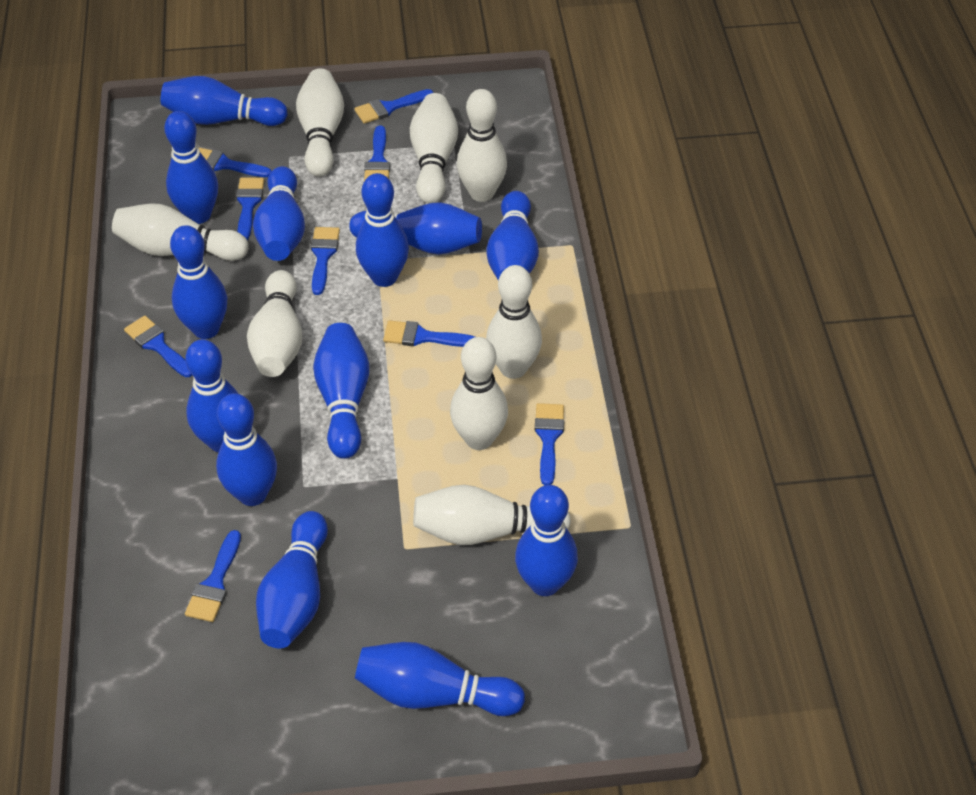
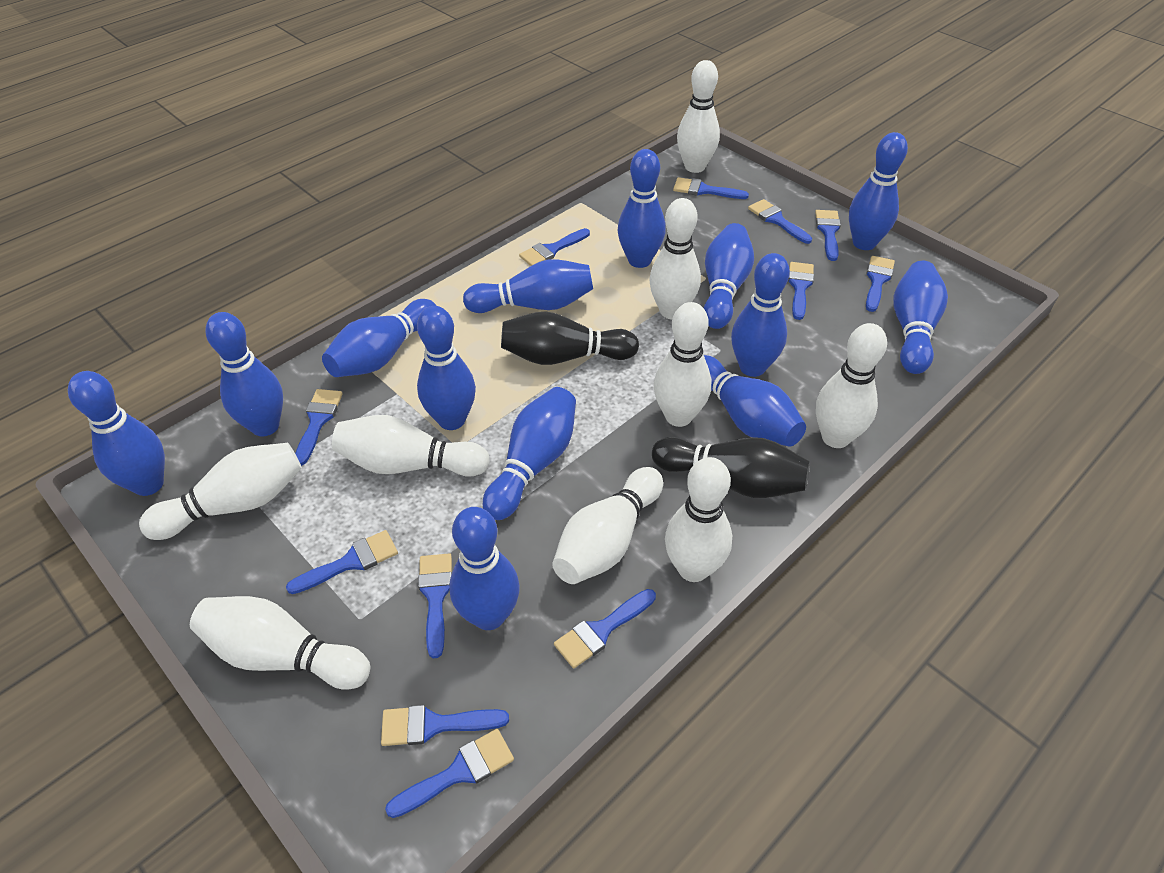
black bowling pin: none = 0 -> [501,311,639,365] [652,437,810,498] = 2
blue brush: [124,316,192,377] [185,530,241,622] [198,147,272,177] [236,177,264,240] [311,227,340,295] [354,89,433,124] [364,126,390,181] [383,320,475,347] [535,403,564,485] = 9 -> [286,530,398,594] [295,389,343,466] [381,705,509,746] [385,729,514,818] [418,553,452,658] [519,228,590,266] [554,589,656,668] [673,177,749,199] [748,199,812,244] [788,262,814,320] [815,210,841,261] [866,256,895,312] = 12
white bowling pin: [112,203,249,261] [247,270,302,377] [296,69,344,177] [410,93,458,204] [413,485,571,545] [450,337,508,450] [457,89,507,202] [486,265,542,379] = 8 -> [139,443,302,540] [190,596,371,690] [332,415,490,477] [552,467,663,584] [649,198,701,319] [654,302,711,427] [665,457,732,582] [677,60,720,173] [816,323,887,448] = 9

